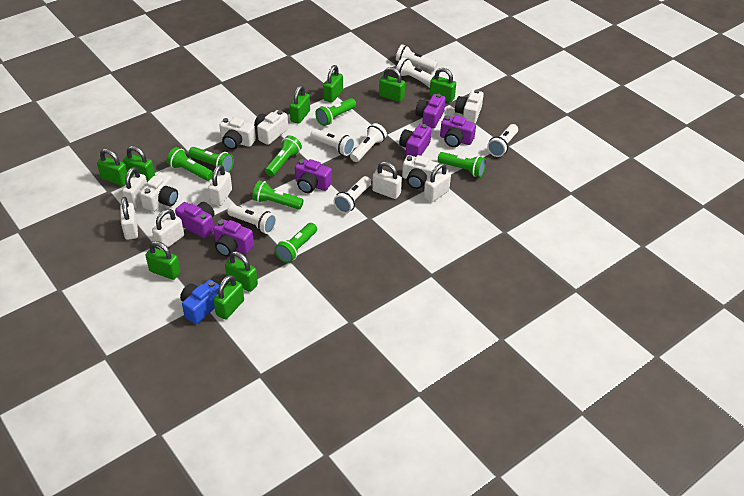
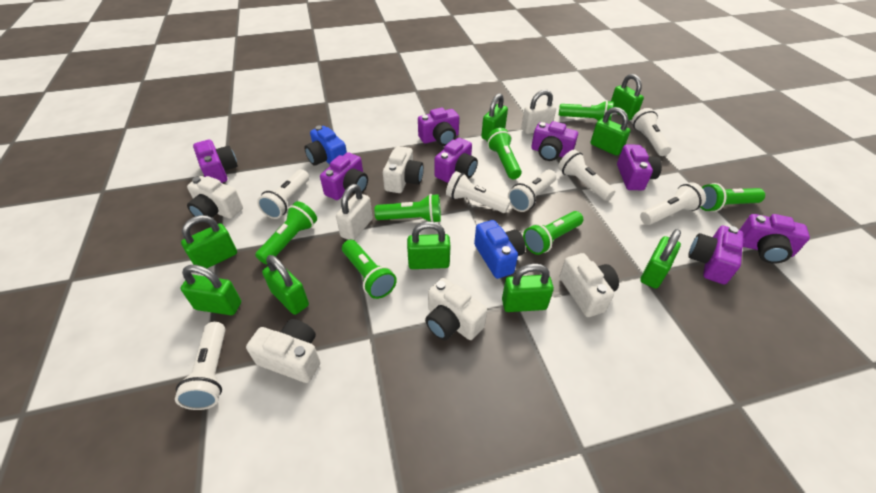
blue camera: [180,280,219,324] = 1 -> [304,126,347,166] [474,220,526,279] = 2
purple camera: [175,202,215,238] [213,219,254,257] [295,159,332,193] [399,124,432,157] [415,94,446,129] [440,115,476,147] = 6 -> [193,140,238,183] [320,152,368,200] [418,108,459,146] [434,138,478,183] [531,121,578,161] [617,144,662,190] [688,226,744,284] [740,214,810,264] = 8
white padlock: [120,197,138,240] [122,167,147,209] [152,209,184,250] [208,164,232,206] [372,161,402,199] [424,163,451,203] = 6 -> [336,184,373,240] [521,90,556,134] = 2

